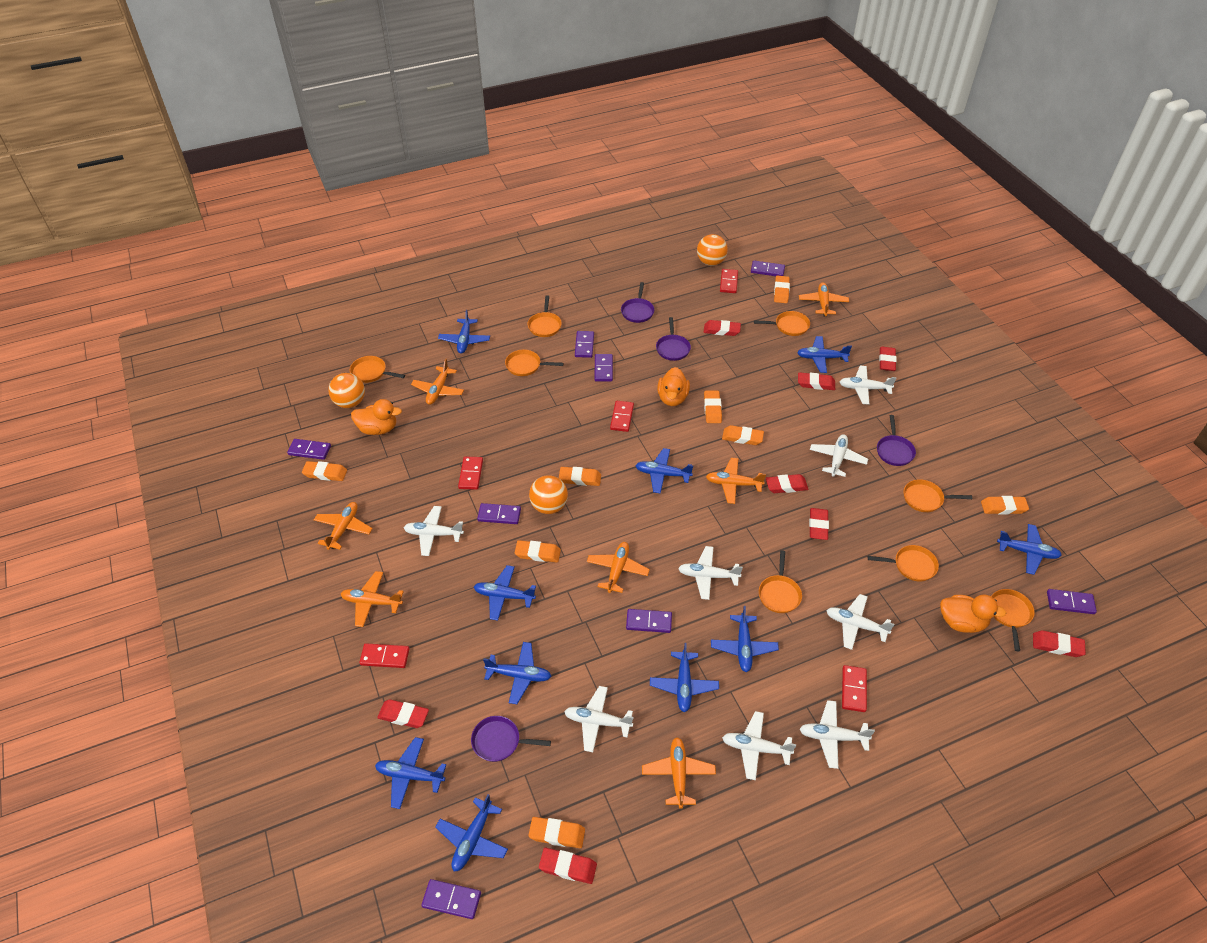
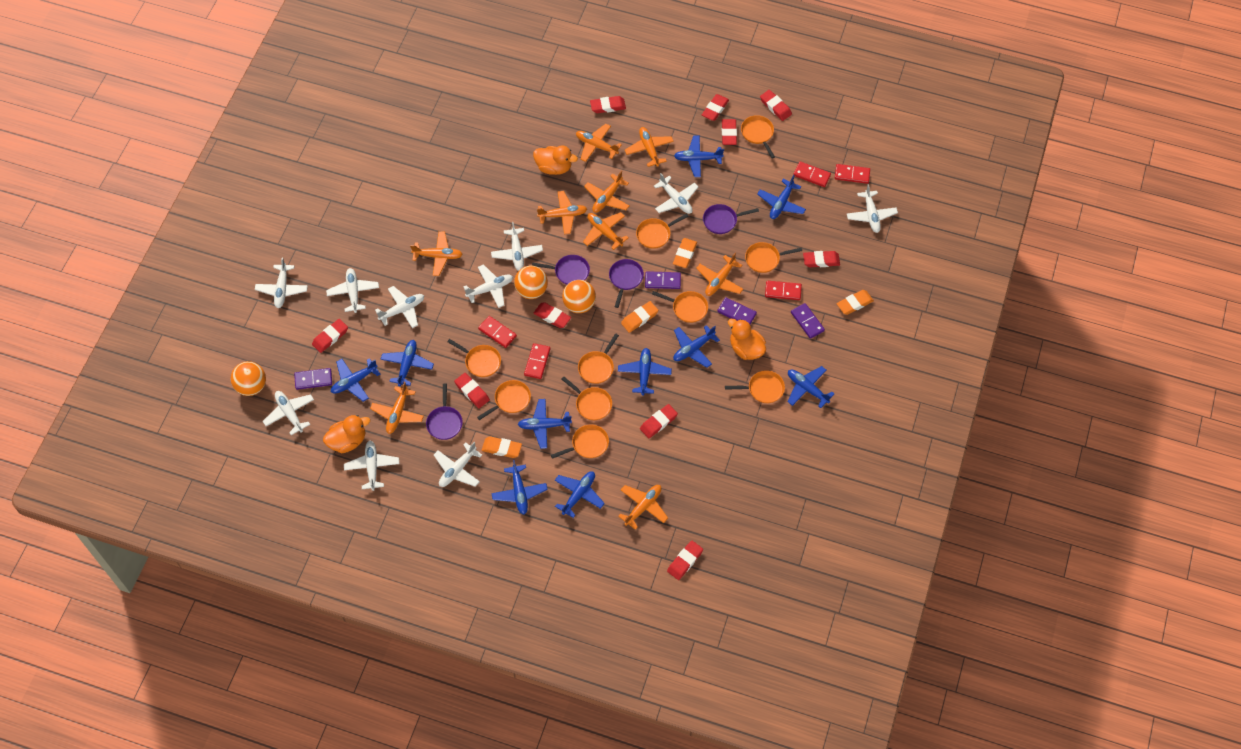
orange eraser: [302,461,347,481] [515,540,561,562] [529,817,585,848] [559,467,601,486] [704,391,722,423] [722,425,764,445] [774,276,790,303] [981,496,1029,515] = 8 -> [482,436,522,458] [621,301,658,333] [673,238,697,268] [837,290,874,315] = 4
orange pan: [350,356,405,383] [505,350,564,376] [528,295,562,337] [754,311,810,336] [759,551,802,613] [868,545,939,581] [904,479,972,512] [991,589,1035,651] = 8 -> [447,339,501,377] [477,380,531,420] [551,424,609,459] [561,377,612,420] [578,333,619,384] [636,214,689,249] [652,291,708,323] [725,370,785,403] [741,115,775,158] [745,242,802,273] = 10
orange plane: [314,502,373,550] [341,571,404,627] [411,359,464,405] [587,542,650,593] [642,737,716,809] [706,458,766,504] [799,282,849,317] = 7 -> [370,382,424,434] [410,231,463,276] [537,191,587,234] [576,124,622,162] [583,212,628,250] [584,171,629,213] [618,485,668,530] [625,127,674,167] [696,253,743,296] = 9
purple domino: [287,439,331,460] [421,879,481,919] [477,503,521,524] [575,331,594,358] [595,354,613,381] [626,609,672,633] [751,260,785,276] [1047,589,1097,614] = 8 -> [294,368,332,390] [645,271,681,289] [717,297,757,324] [791,303,825,339] = 4
red eraser: [377,699,429,728] [539,848,597,884] [704,320,741,336] [766,474,808,493] [798,372,835,390] [809,508,829,540] [879,347,897,371] [1033,630,1086,657] = 8 -> [312,319,348,353] [454,373,490,408] [534,302,571,328] [590,96,626,113] [640,404,678,438] [667,541,703,580] [702,94,729,121] [722,119,737,145] [760,90,792,121] [803,251,840,267] = 10
white plane: [404,506,464,556] [564,686,634,752] [678,546,743,600] [722,711,796,780] [799,700,875,769] [810,434,868,477] [826,594,894,650] [840,366,896,405] = 8 -> [255,257,308,308] [263,391,314,435] [326,268,379,313] [344,441,399,491] [375,286,424,328] [434,442,482,487] [463,264,513,308] [491,222,543,271] [654,173,698,214] [847,184,898,233] = 10

